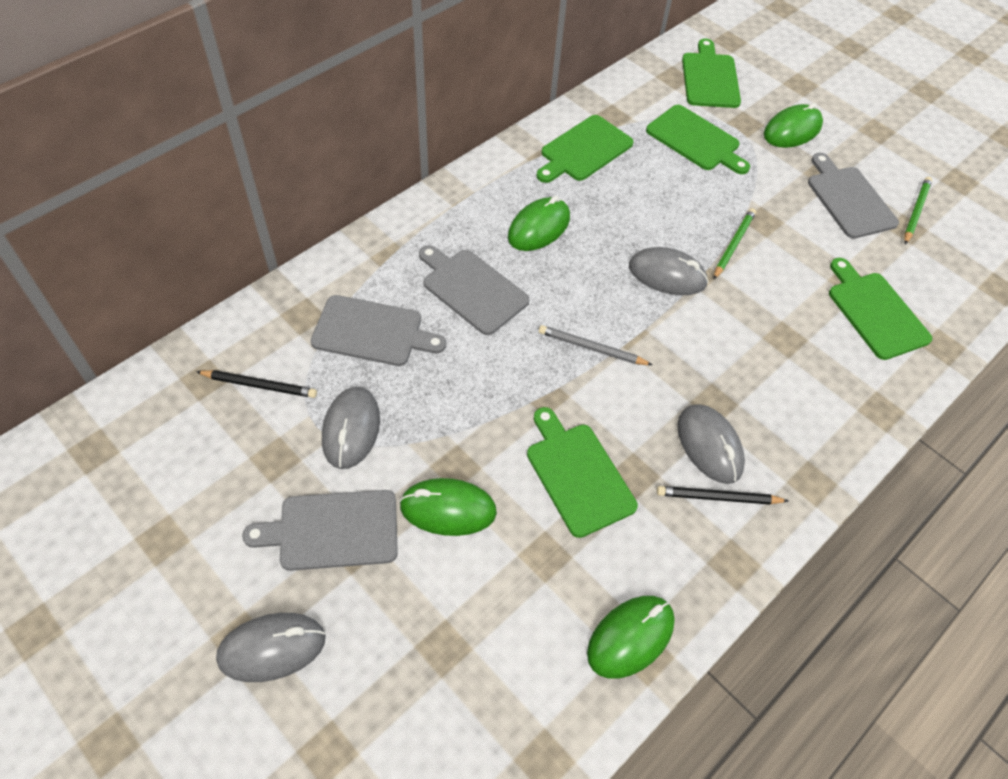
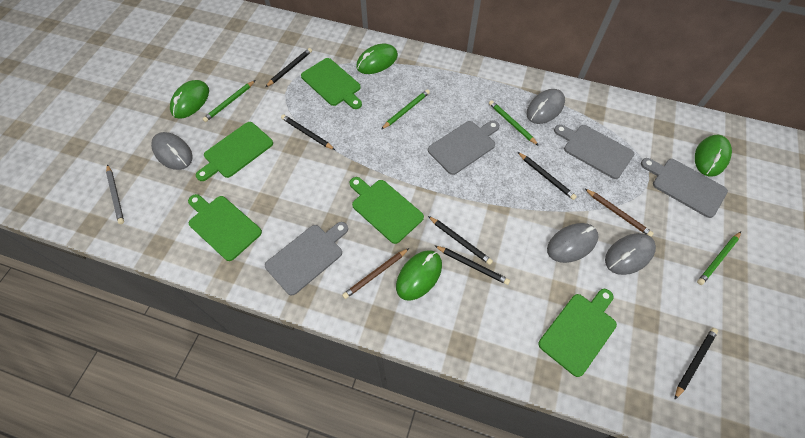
black pencil: [196,370,317,398] [657,486,788,505] = 2 -> [265,48,312,87] [281,115,335,150] [428,216,493,265] [435,246,510,285] [518,152,577,200] [674,328,718,400] = 6
brown pencil: none = 0 -> [342,248,409,299] [585,189,654,237] = 2
green pencil: [713,208,756,280] [904,177,932,244] = 2 -> [202,80,255,122] [381,89,430,129] [489,100,539,146] [697,232,741,285] = 4

